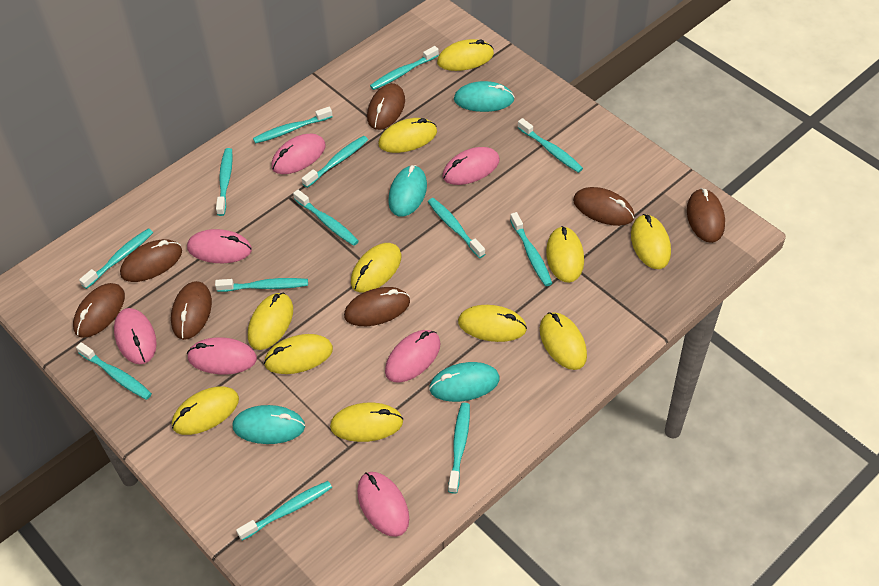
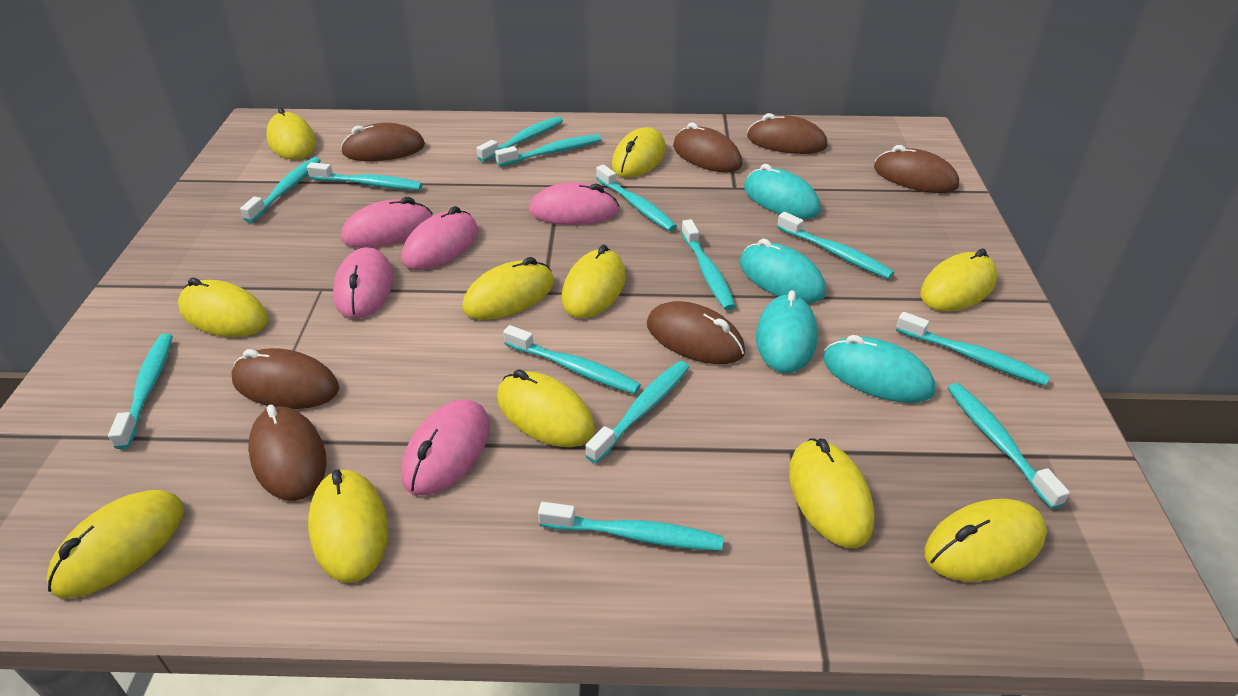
pink mouse: [114,308,157,364] [187,229,252,263] [187,337,257,375] [272,133,325,174] [357,472,409,537] [385,330,440,383] [442,147,500,185] = 7 -> [333,247,393,319] [341,197,433,248] [401,206,478,270] [401,399,490,496] [529,182,619,225] = 5

